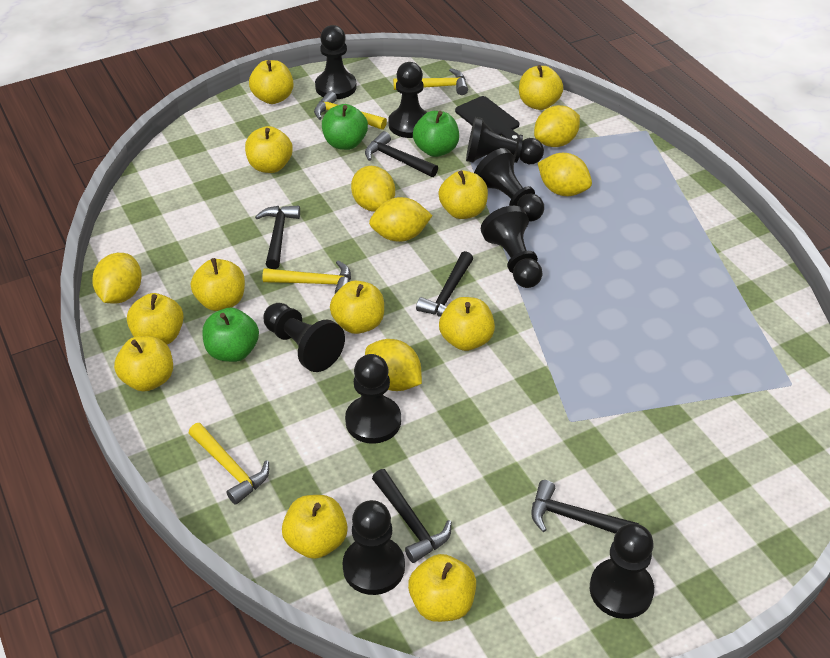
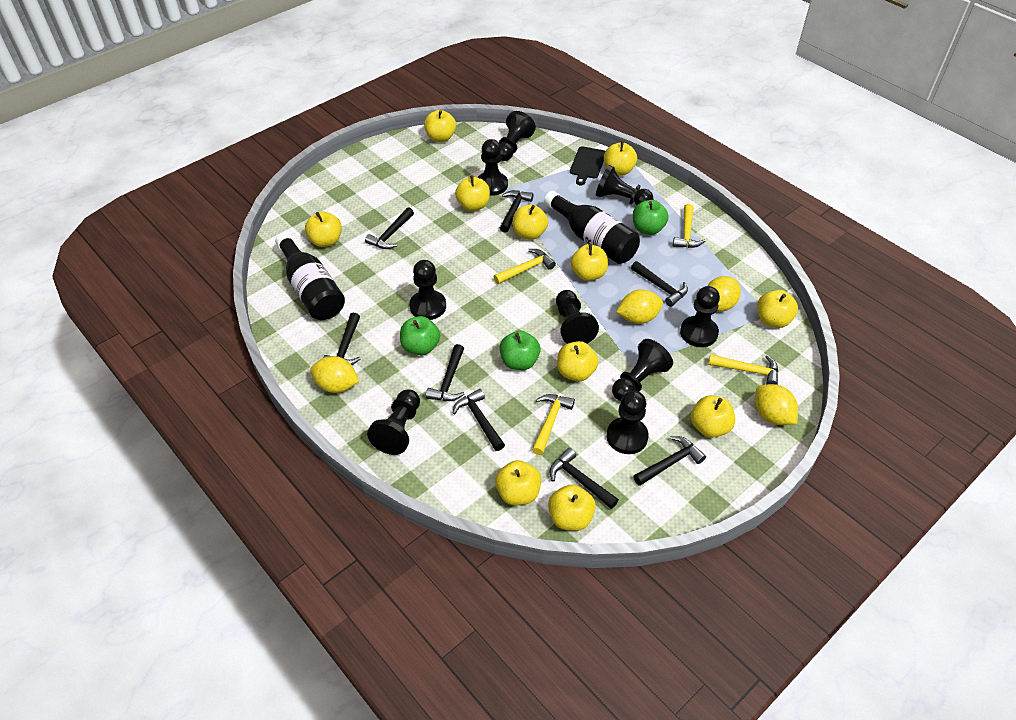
black bottle: none = 0 -> [275,232,345,320] [544,191,640,264] = 2
black hammer: [255,205,300,269] [365,131,438,177] [372,469,452,563] [416,251,473,317] [531,480,639,534] = 5 -> [323,313,360,365] [365,207,414,249] [426,344,465,401] [453,389,505,451] [500,190,534,233] [550,448,619,509] [631,261,688,307] [634,436,706,486] = 8
yellow lemon: [92,253,142,304] [351,166,395,212] [365,339,422,391] [369,197,433,242] [534,105,580,147] [538,153,592,196] = 6 -> [310,356,359,393] [616,289,663,324] [707,276,741,312] [755,384,798,425] = 4

